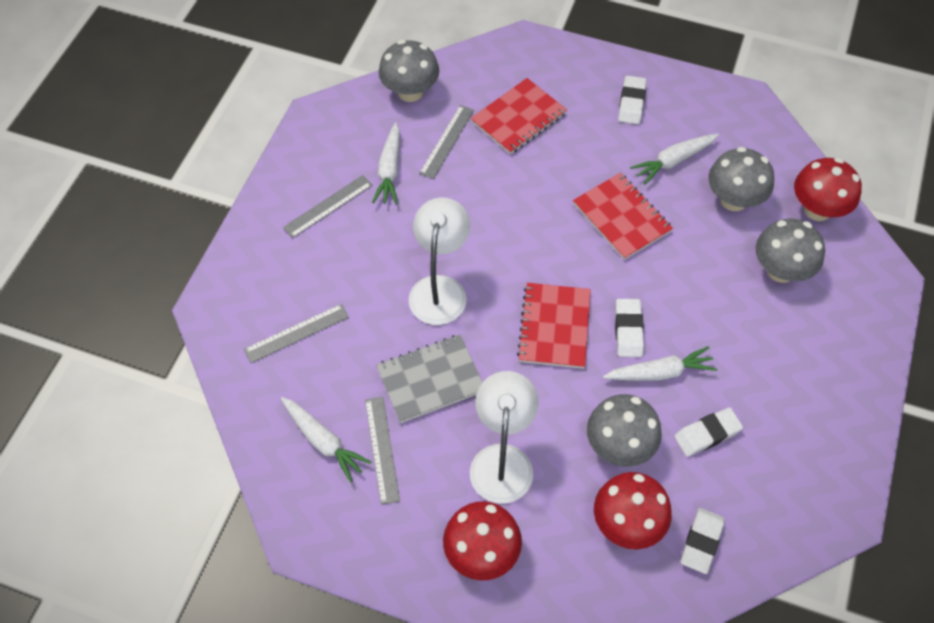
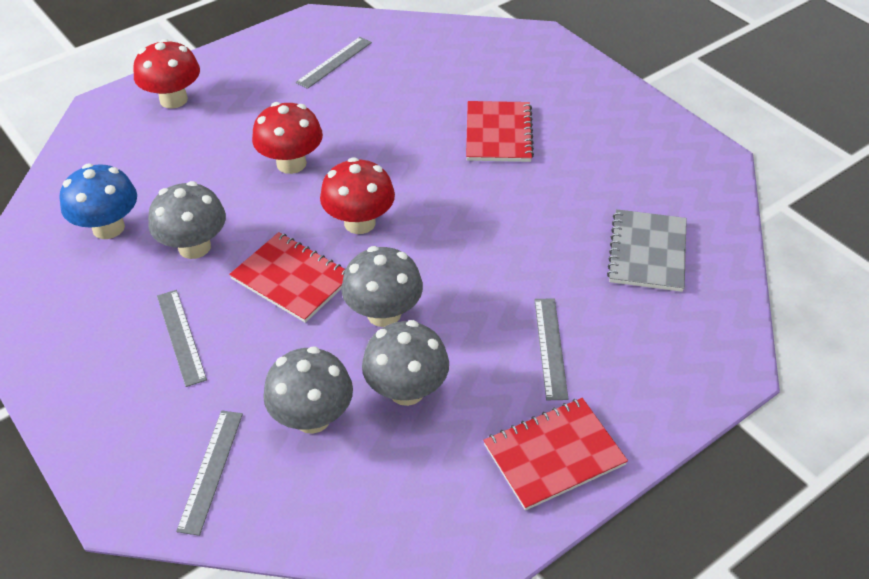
blue mushroom: none = 0 -> [60,164,137,239] = 1
white carrot: [281,397,372,483] [372,122,400,204] [603,346,717,381] [630,134,719,184] = 4 -> none = 0
white eraser: [615,299,644,357] [618,76,647,124] [674,407,743,457] [681,508,725,574] = 4 -> none = 0
white lamp: [409,198,470,325] [470,371,539,504] = 2 -> none = 0

